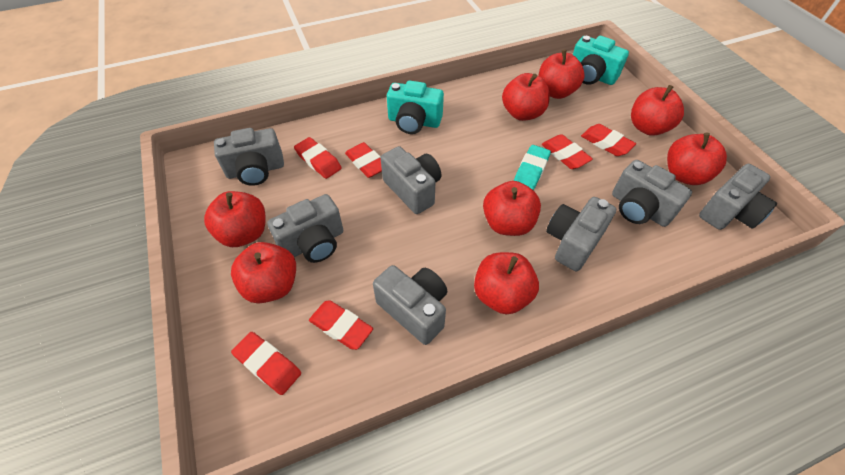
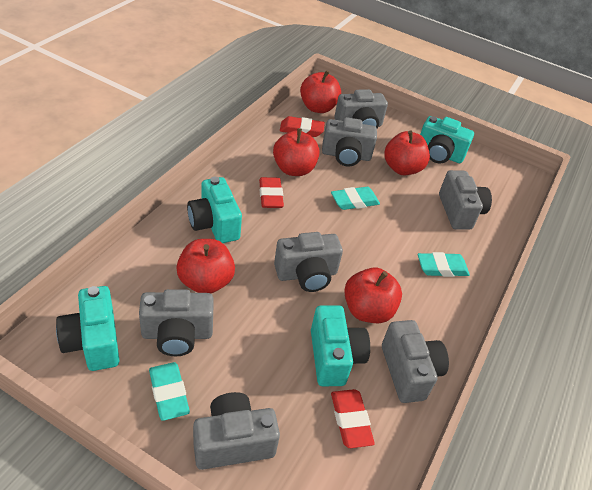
red apple: [204,191,265,247] [231,242,296,304] [474,252,539,315] [483,181,541,236] [502,73,550,121] [538,50,585,99] [631,85,684,136] [667,133,727,185] = 8 -> [176,239,235,293] [273,128,320,176] [300,70,341,113] [344,268,402,323] [384,130,430,175] = 5
red eraser: [231,332,301,395] [294,137,342,179] [309,300,373,350] [345,142,382,178] [542,134,593,169] [581,124,636,156] = 6 -> [259,177,284,208] [280,116,325,137] [331,389,375,448] = 3
turquoise camera: [387,80,444,134] [573,36,629,85] = 2 -> [56,286,120,371] [187,177,242,243] [311,305,370,386] [420,116,474,163] = 4
turquoise eraser: [514,145,551,190] = 1 -> [149,362,190,421] [331,187,380,210] [418,252,470,277] = 3

